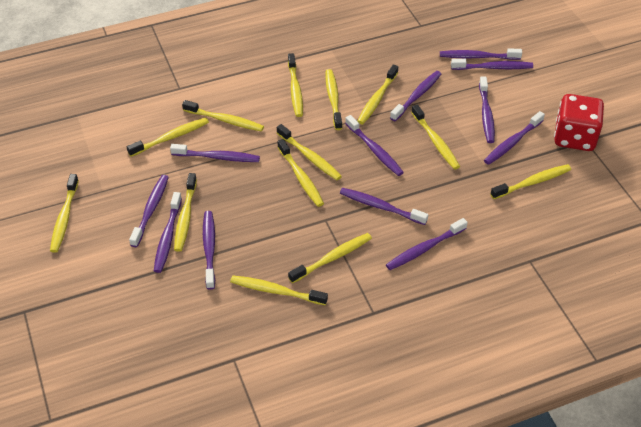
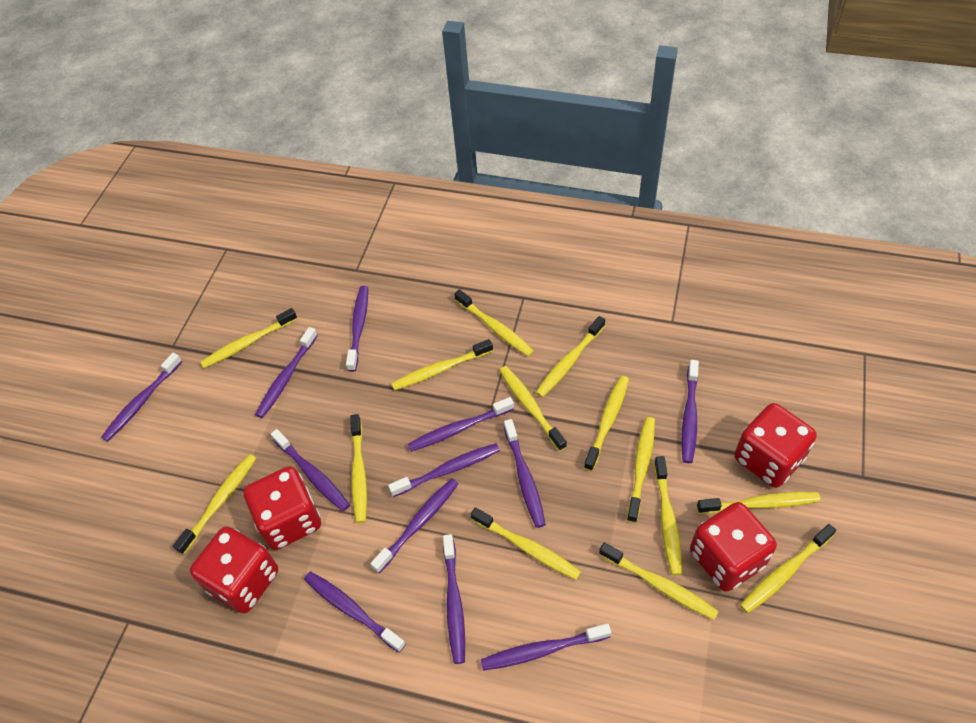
red dice: [554,94,604,151] = 1 -> [190,526,278,613] [243,466,321,550] [690,502,777,592] [734,403,817,488] = 4
yellow toothbrush: [50,174,79,253] [127,118,209,157] [174,173,197,252] [182,100,264,132] [230,276,328,305] [277,124,342,180] [277,139,324,207] [288,53,303,117] [288,233,372,283] [325,69,342,130] [358,64,398,124] [411,104,460,170] [491,164,571,199] = 13 -> [173,454,256,554] [200,308,297,368] [350,414,367,523] [391,339,493,391] [454,289,534,357] [471,507,581,580] [499,366,567,451] [536,316,605,397] [584,376,629,471] [599,542,719,620] [627,417,655,523] [654,456,682,575] [697,492,820,514] [740,524,836,613] = 14

